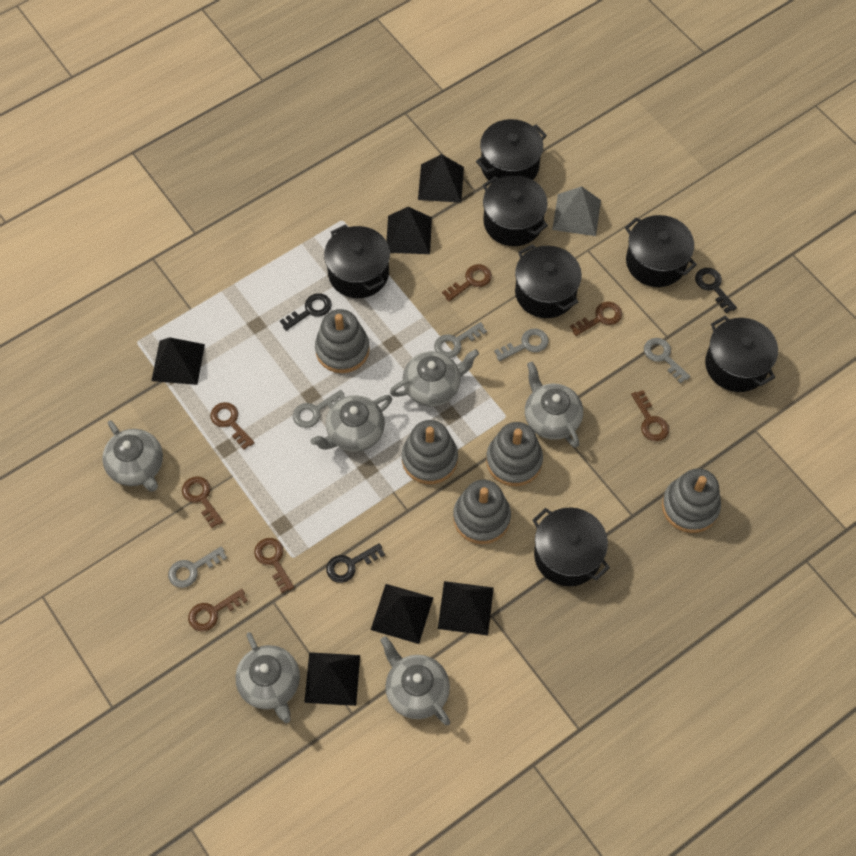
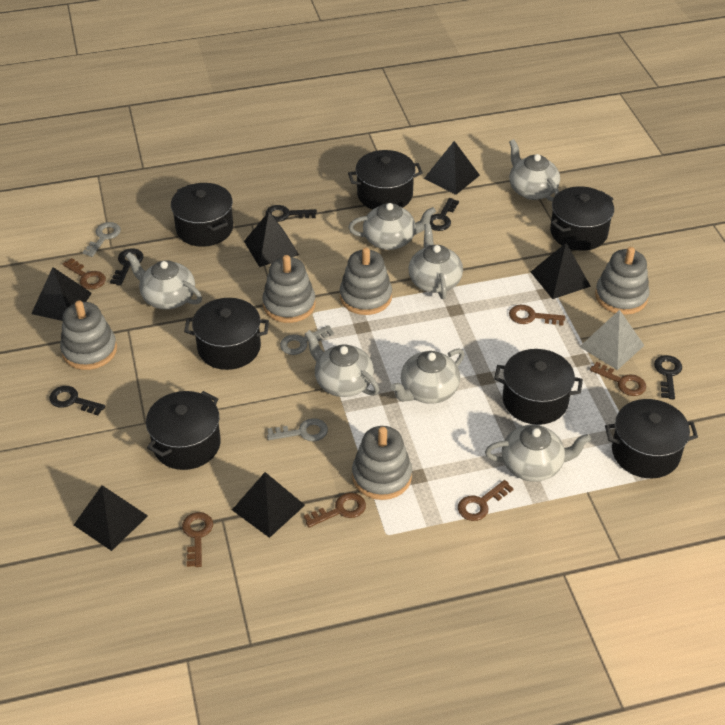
black key: [280,293,332,331] [326,543,385,583] [695,268,737,313] = 3 -> [49,386,105,415] [110,248,143,286] [265,205,317,222] [429,198,459,231] [654,355,682,399] = 5
brown key: [182,476,223,528] [188,589,248,632] [210,402,255,450] [254,538,294,593] [442,264,492,302] [570,302,622,336] [631,390,669,441] = 7 -> [63,258,106,289] [182,512,213,567] [304,493,366,528] [458,480,514,521] [509,305,565,326] [590,362,646,396] = 6
grey key: [168,546,227,588] [293,390,345,428] [434,322,487,358] [494,328,549,361] [644,338,690,384] = 5 -> [82,222,121,257] [267,418,328,441] [280,325,334,355] = 3
grey teapot: [102,420,163,492] [235,632,300,723] [310,395,392,452] [380,636,450,725] [390,349,479,407] [525,361,583,448] = 6 -> [126,252,202,309] [305,330,379,397] [349,203,436,250] [391,349,465,404] [408,223,463,299] [485,425,591,482] [509,139,560,201] = 7

